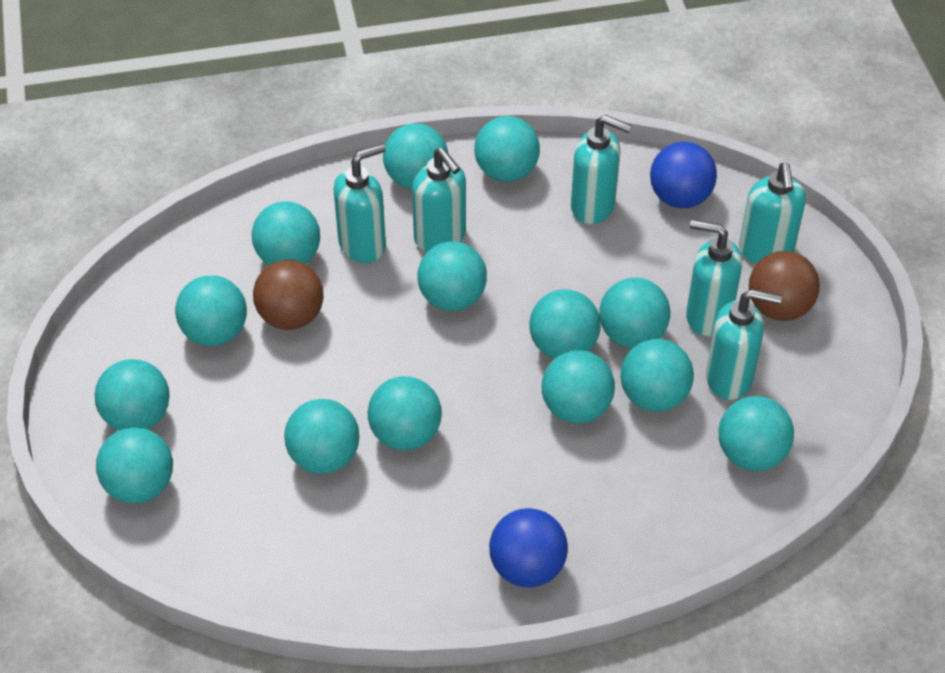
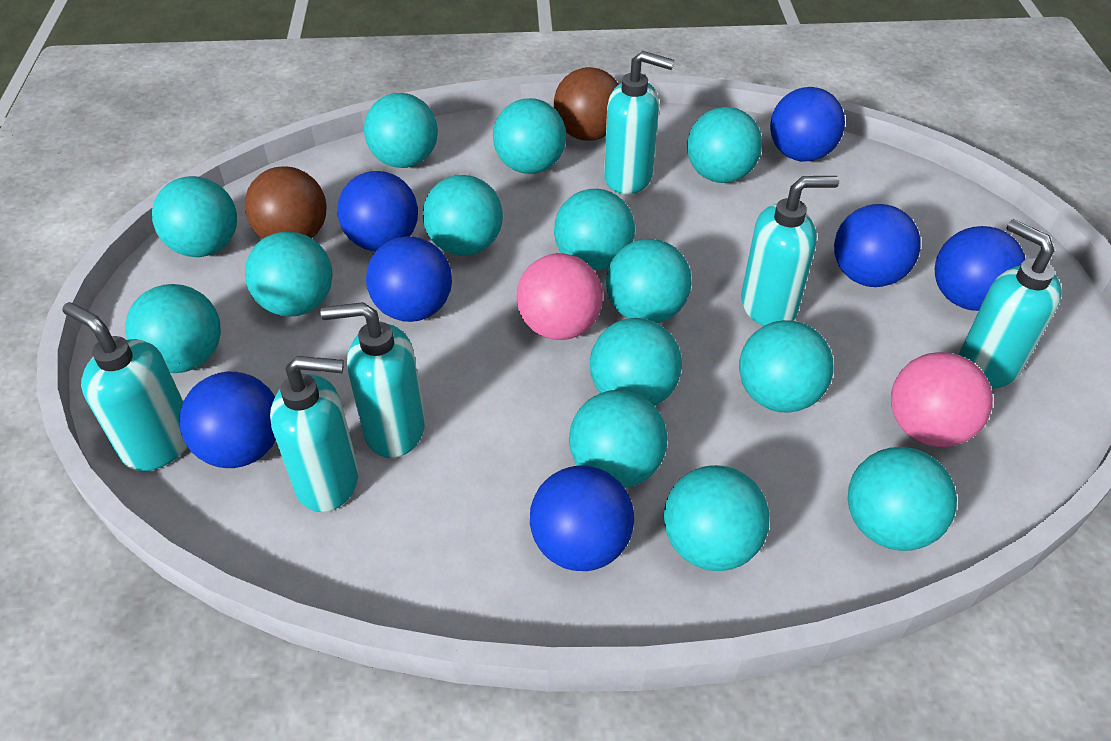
blue ball: [489,508,568,587] [650,142,717,208] = 2 -> [179,372,276,468] [337,171,418,251] [366,236,452,322] [530,466,634,571] [770,87,845,162] [834,204,920,287] [935,226,1025,311] = 7
pink ball: none = 0 -> [517,253,603,340] [891,352,993,447] = 2

